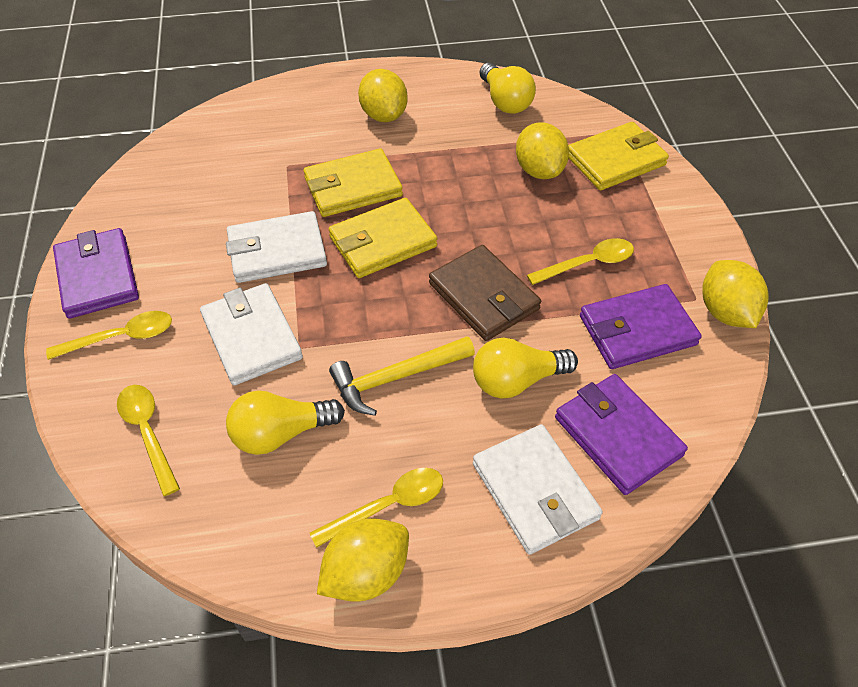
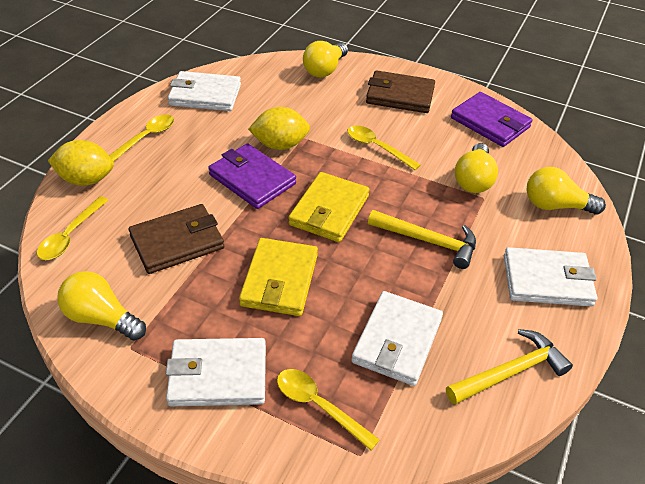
brown wallet: [429,245,541,341] = 1 -> [129,204,224,274] [366,70,435,113] = 2
purple wallet: [53,228,139,319] [555,374,688,495] [580,284,702,369] = 3 -> [208,143,296,209] [451,92,533,147] = 2
white wallet: [200,283,303,385] [226,211,327,283] [473,424,603,555] = 3 -> [166,338,266,407] [168,71,241,111] [351,291,443,386] [504,247,597,307] = 4
yellow hammer: [329,336,475,416] = 1 -> [368,210,476,269] [446,329,573,405] = 2
yellow lemon: [317,518,409,602] [358,69,408,122] [516,122,569,179] [702,260,769,328] = 4 -> [48,140,114,186] [248,107,310,150] = 2
yellow light bulb: [226,390,345,455] [473,338,578,398] [479,63,536,114] = 3 -> [57,271,146,340] [303,41,348,77] [455,143,498,193] [527,167,606,215] = 4
yellow wallet: [304,148,403,217] [329,198,437,278] [568,122,669,190] = 3 -> [239,238,318,316] [288,172,369,242] = 2

